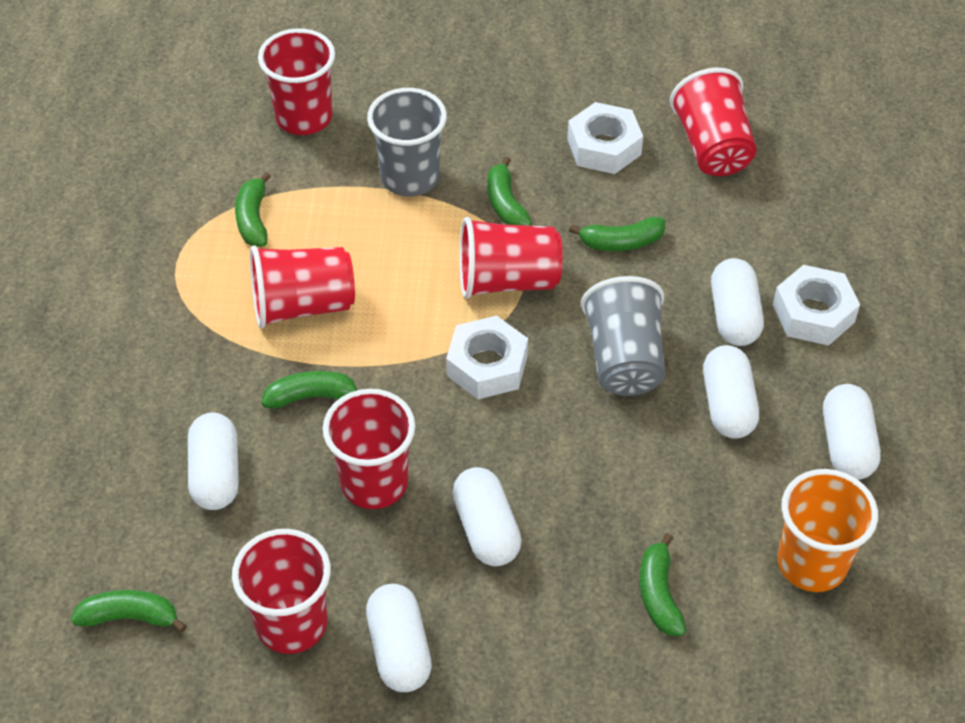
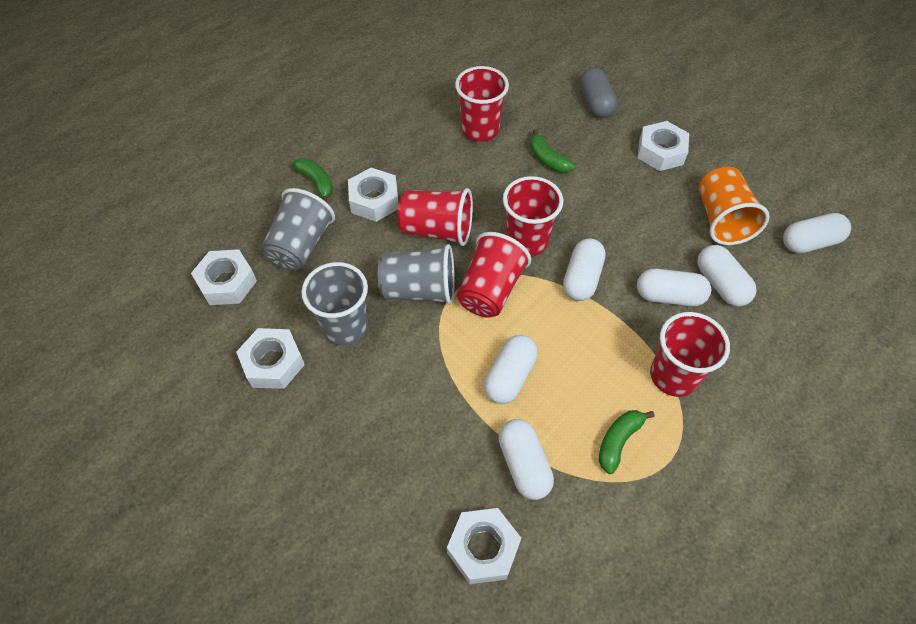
green banana: [71,590,187,633] [235,172,271,247] [262,371,358,409] [488,157,532,226] [569,217,665,251] [640,533,686,636] = 6 -> [292,158,333,203] [530,129,575,173] [599,410,655,474] = 3
grey capsule: none = 0 -> [580,68,618,118] = 1
grey cup: [367,88,447,197] [581,276,665,396] = 2 -> [261,188,335,271] [301,262,368,345] [378,244,455,305] = 3
red cup: [232,529,331,654] [250,245,355,328] [258,28,335,135] [323,389,415,509] [459,217,563,299] [669,68,757,176] = 6 -> [398,188,473,246] [455,66,509,142] [457,232,531,318] [503,176,563,256] [650,312,730,397] = 5
white nut: [446,316,528,399] [567,102,643,174] [773,265,860,346] = 3 -> [191,249,257,305] [236,328,305,389] [348,168,399,222] [447,508,521,584] [638,121,689,171] = 5

